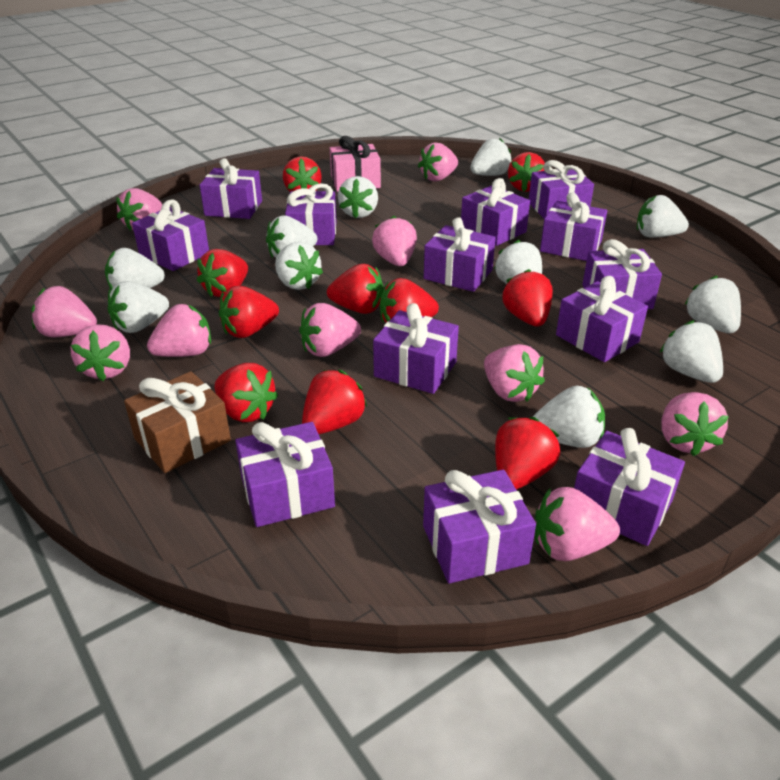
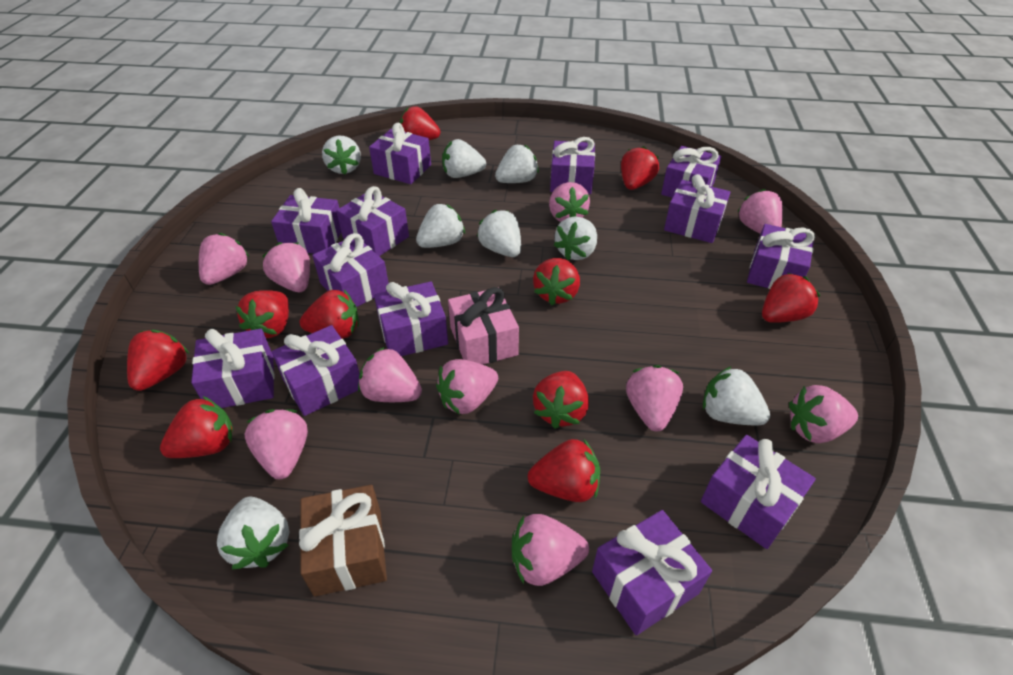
white strawberry: [105,248,165,290] [108,281,169,333] [266,215,317,258] [275,242,323,290] [338,176,378,218] [470,138,512,176] [494,240,542,284] [533,386,605,448] [637,195,689,238] [660,320,723,383] [684,276,741,333] = 11 -> [217,497,289,569] [322,136,361,175] [416,204,465,248] [442,139,486,178] [477,210,521,257] [495,145,539,183] [554,217,597,260] [703,366,770,425] = 8

